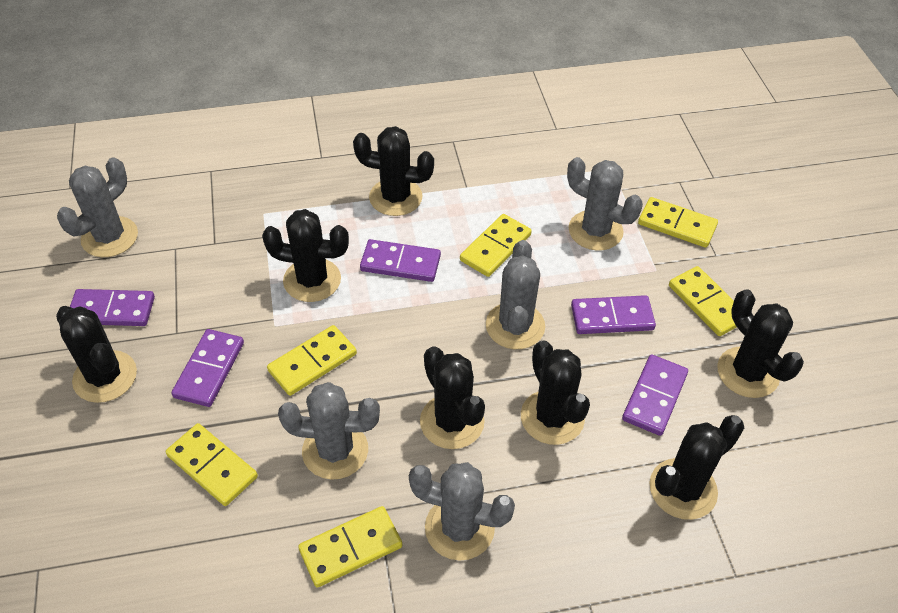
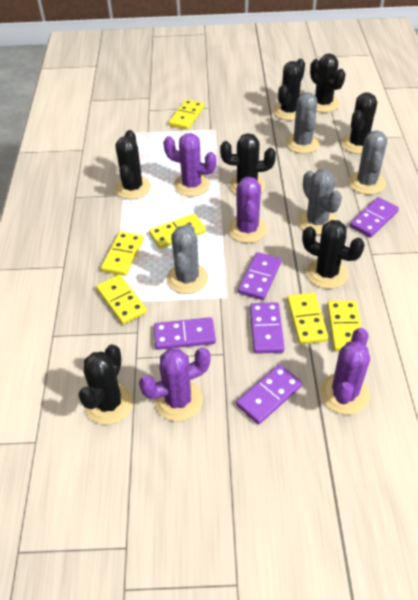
grey cactus: [57,157,138,257] [278,382,380,480] [409,462,515,561] [486,240,545,349] [567,157,643,251] = 5 -> [167,223,208,294] [286,92,320,154] [298,169,342,235] [349,130,387,195] = 4
purple cactus: none = 0 -> [139,348,211,421] [163,133,217,197] [228,177,267,243] [320,328,370,415] = 4

